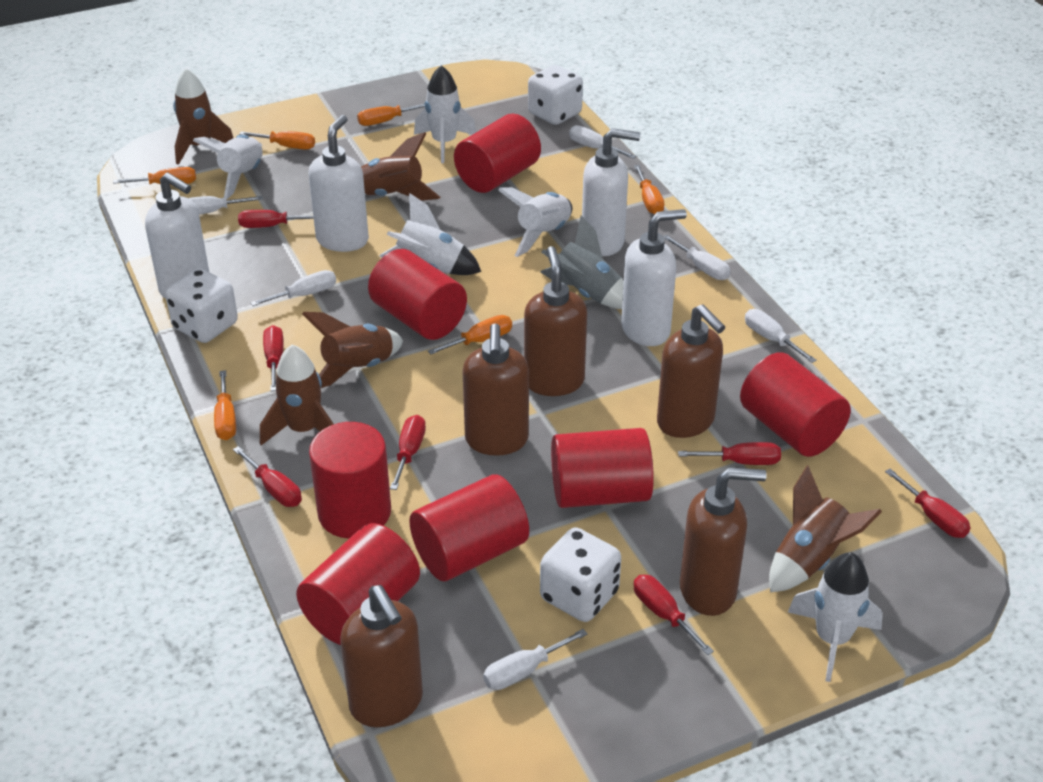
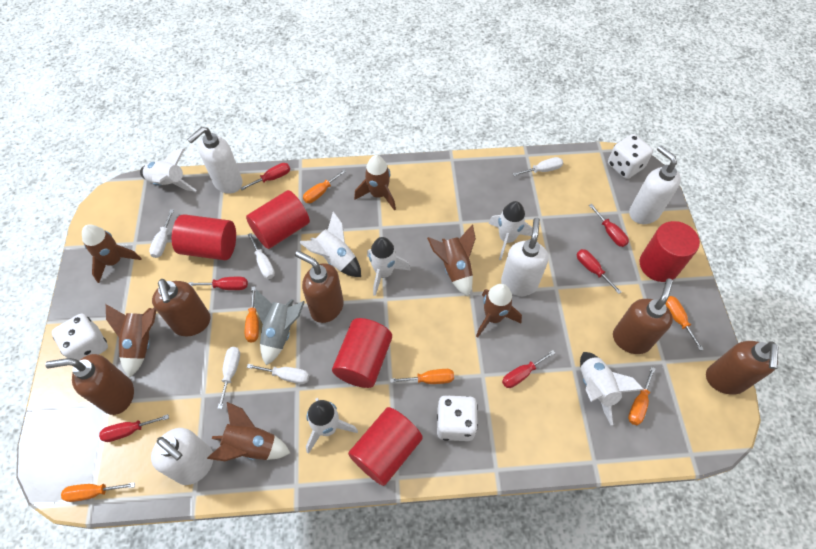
brown rocket: [173,69,233,165] [260,345,334,445] [302,312,403,388] [361,132,440,201] [769,465,882,592] = 5 -> [82,225,142,283] [106,304,156,377] [207,402,290,461] [354,155,396,210] [427,224,476,296] [476,284,522,338] = 6
red cylinder: [296,523,420,645] [309,422,391,539] [368,249,467,340] [409,474,529,581] [454,114,541,193] [551,428,654,508] [740,352,851,457] = 7 -> [172,214,236,260] [246,190,310,249] [332,318,392,388] [348,407,423,486] [639,221,700,282] = 5
red screwdriver: [233,446,302,507] [238,210,314,228] [263,325,284,391] [390,415,426,490] [634,574,714,655] [678,442,781,465] [885,469,970,538] = 7 -> [99,414,169,442] [188,277,248,290] [240,163,290,190] [502,350,555,388] [577,249,622,294] [589,204,629,247] = 6
white rocket: [193,135,263,200] [379,193,481,275] [414,65,476,163] [498,187,573,257] [788,552,883,682] = 5 -> [140,148,196,192] [299,211,361,277] [306,398,358,454] [367,237,410,296] [489,201,532,260] [580,352,644,425] = 6
white screwdriver: [188,196,263,215] [250,270,336,306] [483,629,587,690] [569,125,636,159] [664,235,731,280] [745,309,817,363] = 6 -> [149,209,174,258] [218,347,240,409] [247,364,309,384] [248,233,275,279] [513,157,563,176] = 5

